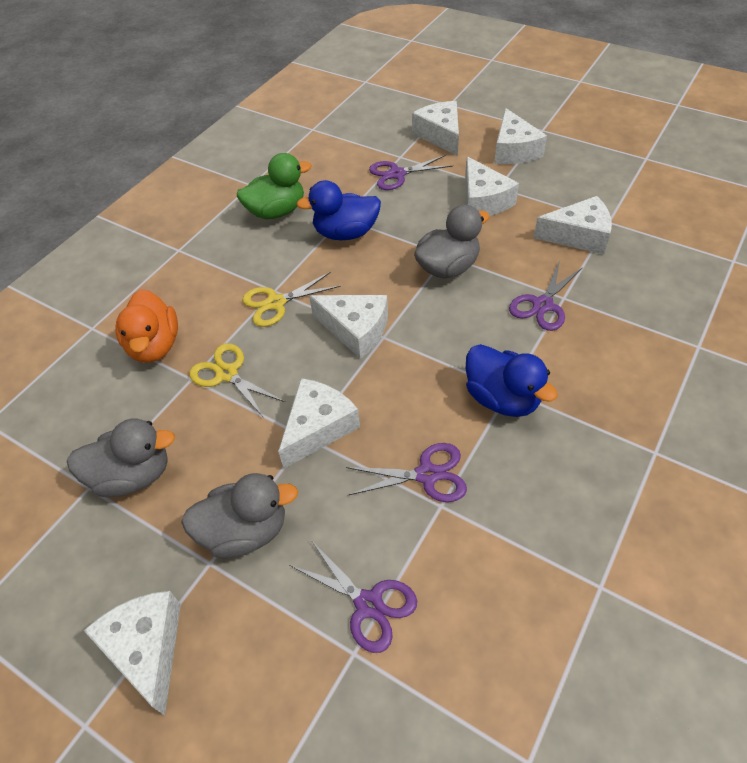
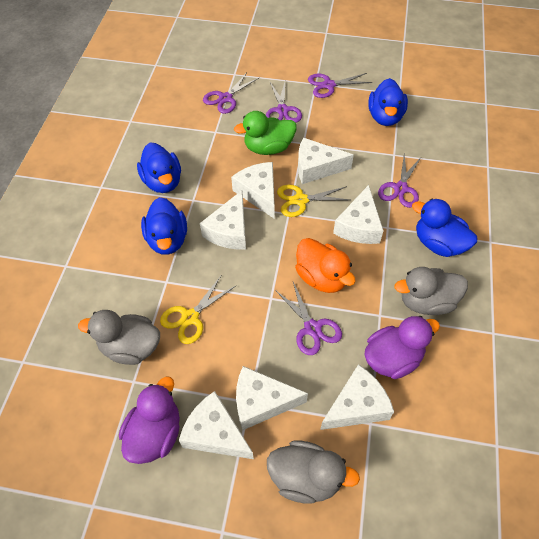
blue duck: [296,180,381,240] [466,344,558,417] = 2 -> [137,143,181,193] [141,197,187,255] [368,78,408,126] [412,199,478,257] = 4
purple duck: none = 0 -> [119,377,180,464] [365,316,440,379] = 2
purple scissors: [289,540,417,653] [346,443,467,502] [369,155,453,190] [509,260,583,331] = 4 -> [203,73,259,114] [266,82,302,123] [275,282,342,355] [308,73,372,98] [378,153,422,208] = 5

